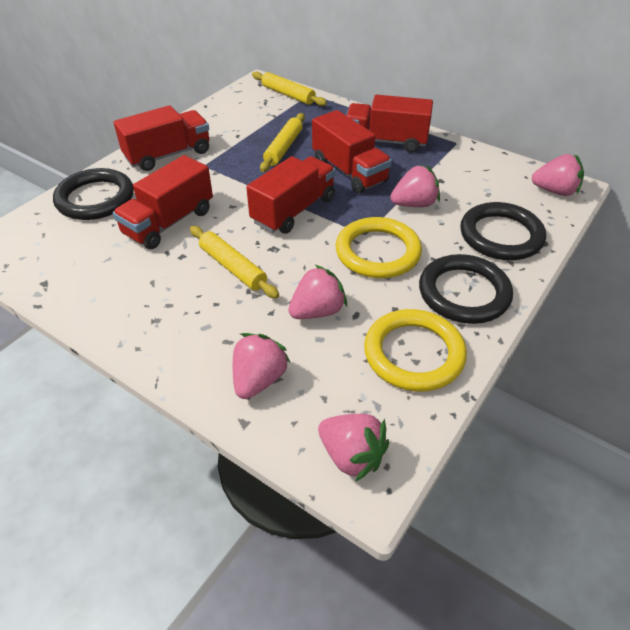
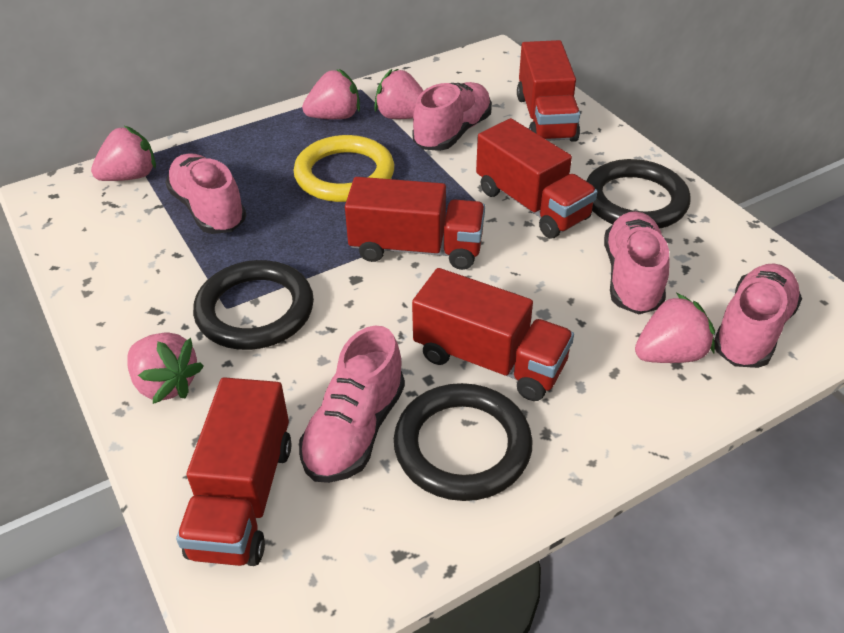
pink shoe: none = 0 -> [165,153,246,234] [299,326,405,483] [413,82,492,151] [604,211,669,314] [714,263,802,368] = 5
yellow ring: [336,217,422,278] [364,309,467,391] = 2 -> [294,135,394,202] = 1
yellow rolling pin: [190,226,279,298] [252,71,327,106] [260,113,305,172] = 3 -> none = 0

